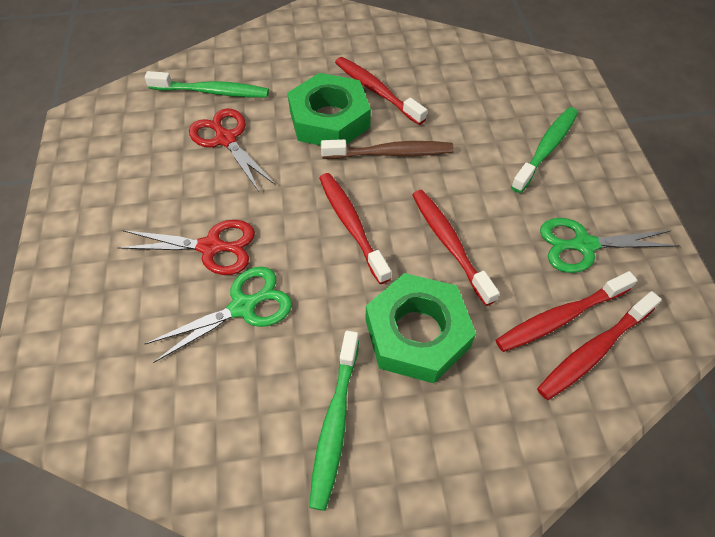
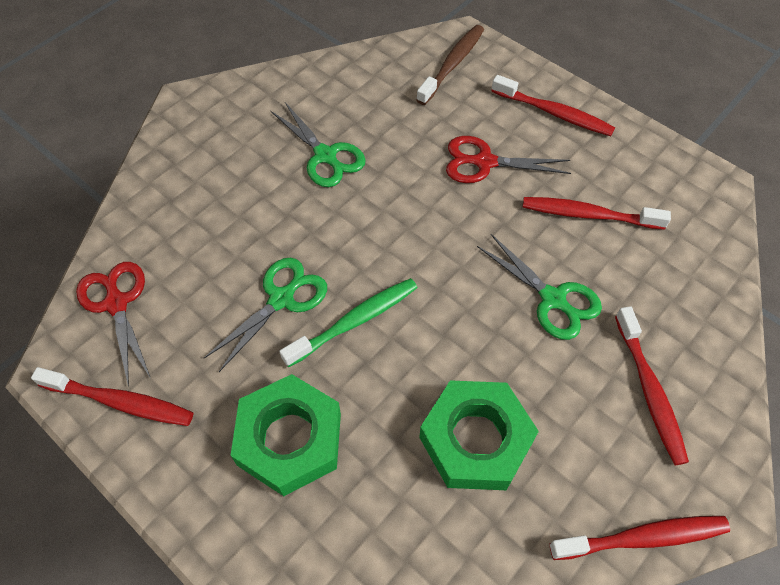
green scissors: [145,267,292,363] [540,218,680,273] = 2 -> [204,258,327,372] [271,102,366,187] [477,234,602,340] = 3
green toothbrush: [145,71,269,97] [309,331,359,511] [511,107,578,193] = 3 -> [279,278,418,367] = 1

